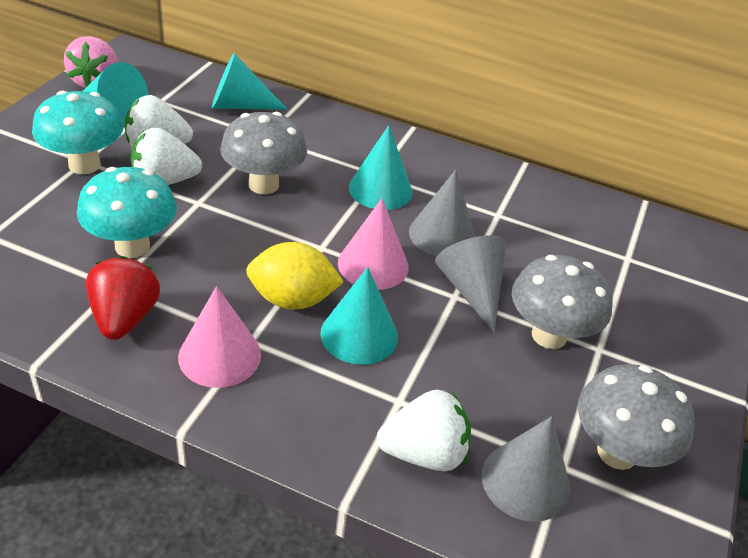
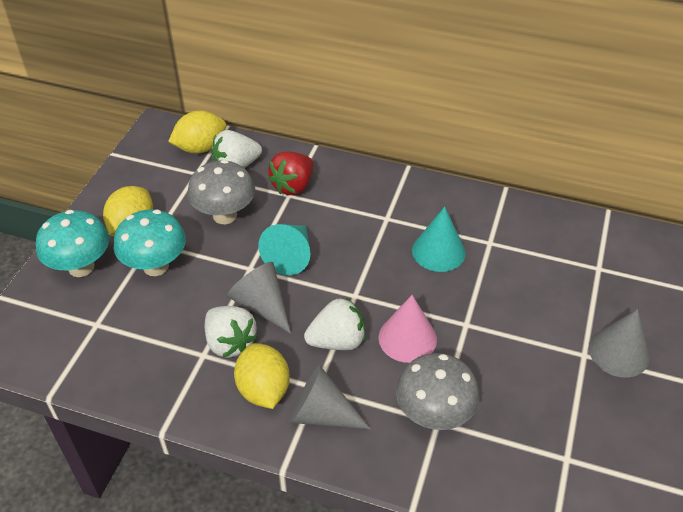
grey mushroom: [220,112,307,194] [512,255,613,349] [578,364,695,470] = 3 -> [187,160,255,224] [396,353,480,430] = 2
pink cone: [178,286,261,388] [338,198,409,290] = 2 -> [378,295,437,363] = 1
pink strawberry: [64,36,118,88] = 1 -> none = 0
turquoise cone: [83,62,148,126] [212,53,287,110] [320,267,398,365] [349,125,412,210] = 4 -> [258,224,310,275] [412,207,466,272] = 2
yellow lemon: [246,242,344,310] = 1 -> [103,186,153,235] [168,110,226,154] [234,343,290,409] = 3

